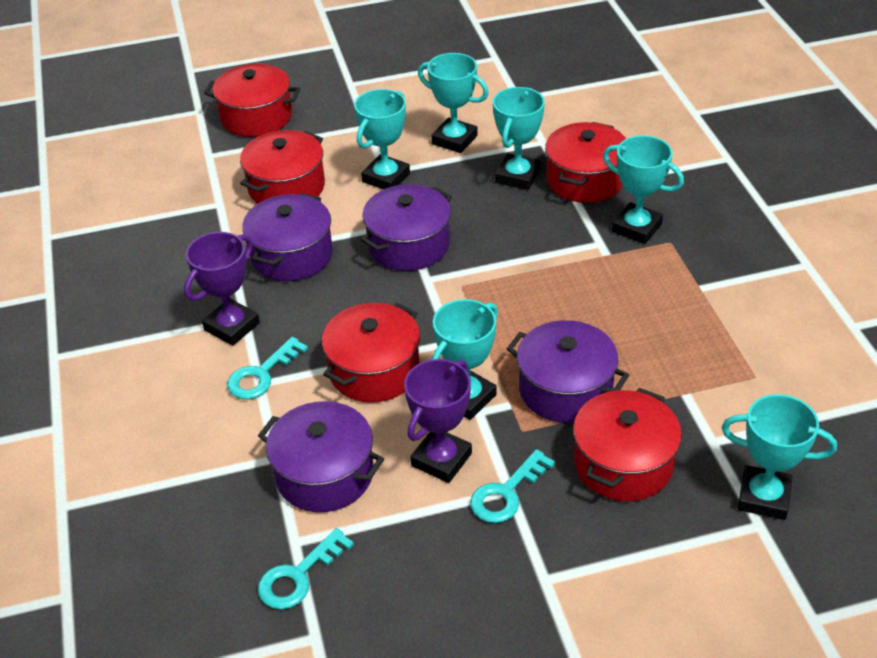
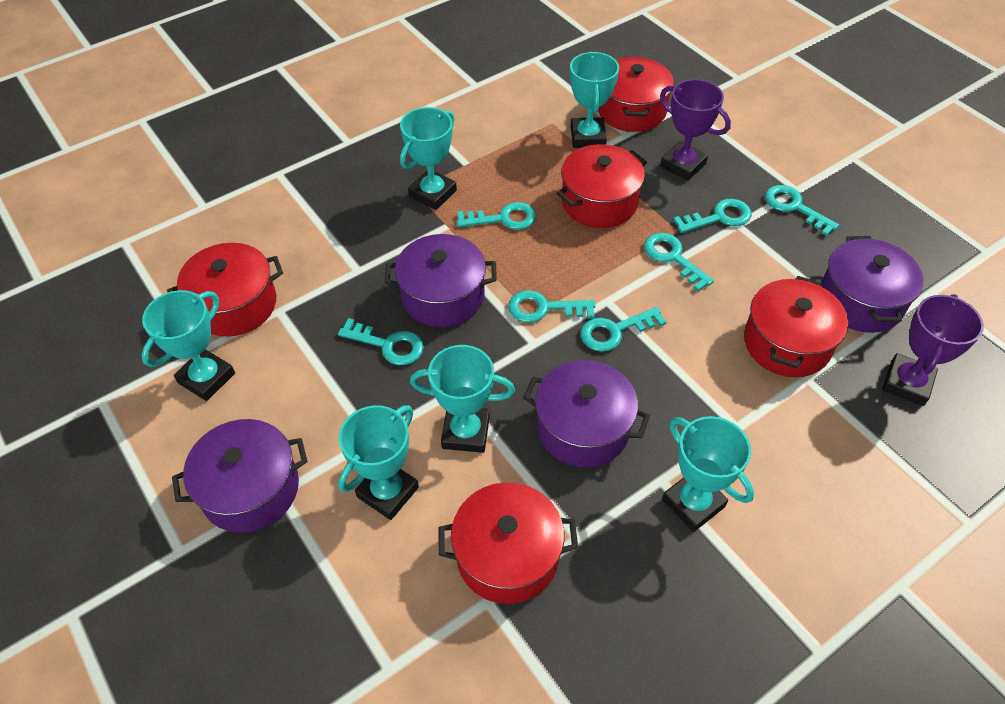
turquoise key: [227,337,308,399] [258,528,354,609] [470,449,555,523] = 3 -> [338,318,424,365] [457,202,536,230] [508,290,595,323] [580,307,666,352] [644,233,714,291] [673,199,752,233] [765,185,839,236] = 7

